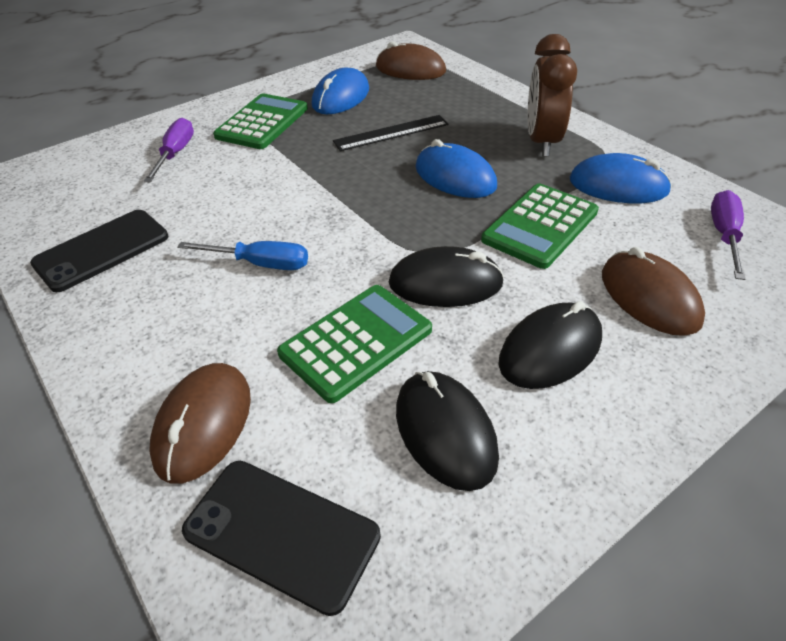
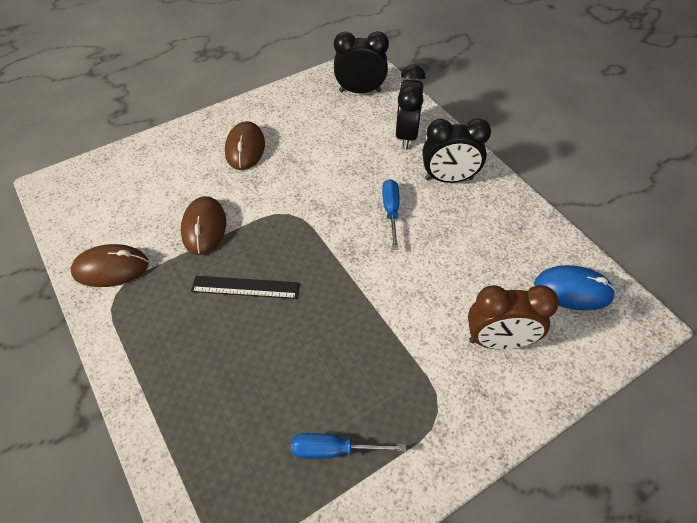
black clock: none = 0 -> [334,31,389,93] [396,64,426,149] [422,118,491,183] = 3
black mouse: [389,246,504,307] [396,371,499,491] [498,301,602,389] = 3 -> none = 0
black phone: [30,210,169,292] [182,461,381,616] = 2 -> none = 0
blue mouse: [312,67,369,114] [415,139,497,198] [570,153,672,203] = 3 -> [534,265,616,311] = 1
blue screwdriver: [177,241,308,270] = 1 -> [291,433,407,459] [382,179,400,249] = 2
green calculator: [213,94,308,149] [277,285,432,403] [481,184,599,269] = 3 -> none = 0
purple screwdriver: [143,118,194,182] [711,190,745,280] = 2 -> none = 0

